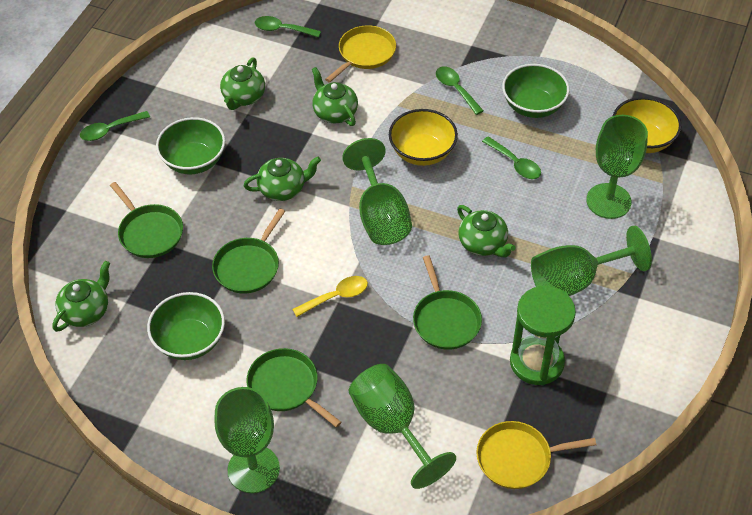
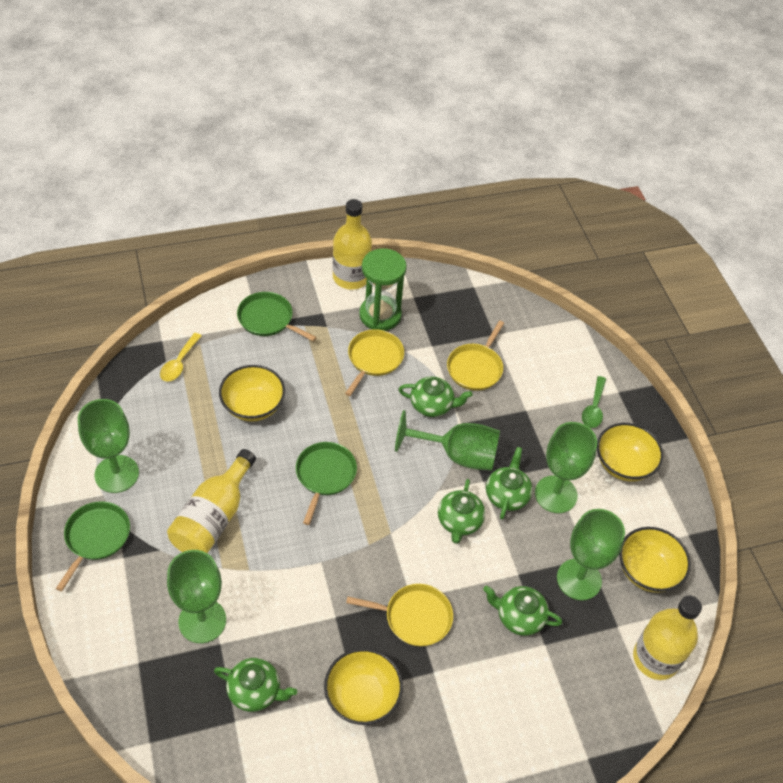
green bowl: [147,292,225,360] [156,117,225,174] [502,64,570,118] = 3 -> none = 0
green pan: [110,182,183,258] [212,209,285,294] [246,348,341,427] [413,255,482,350] = 4 -> [56,501,130,591] [237,292,317,341] [296,442,357,525] = 3
green spoon: [80,111,150,141] [255,16,321,37] [436,67,483,115] [482,136,541,179] = 4 -> [582,376,606,428] = 1
yellow bottle: none = 0 -> [167,449,256,553] [333,199,372,290] [633,595,702,680] = 3
yellow bowl: [389,109,458,166] [613,97,682,153] = 2 -> [219,365,285,422] [324,648,403,725] [597,423,663,481] [619,527,691,593] = 4
yellow pan: [325,25,396,83] [476,421,596,489] = 2 -> [345,329,404,396] [346,584,453,646] [447,320,504,391] = 3

